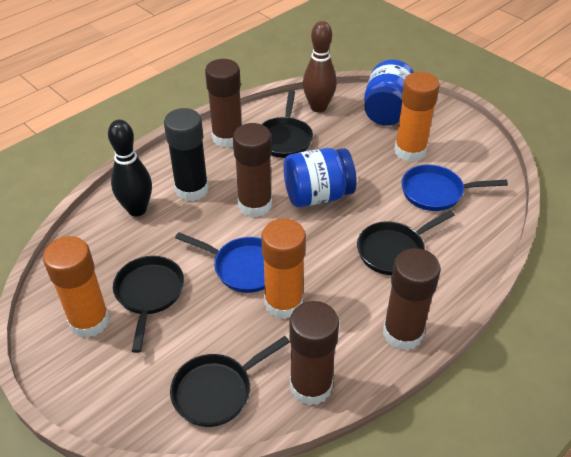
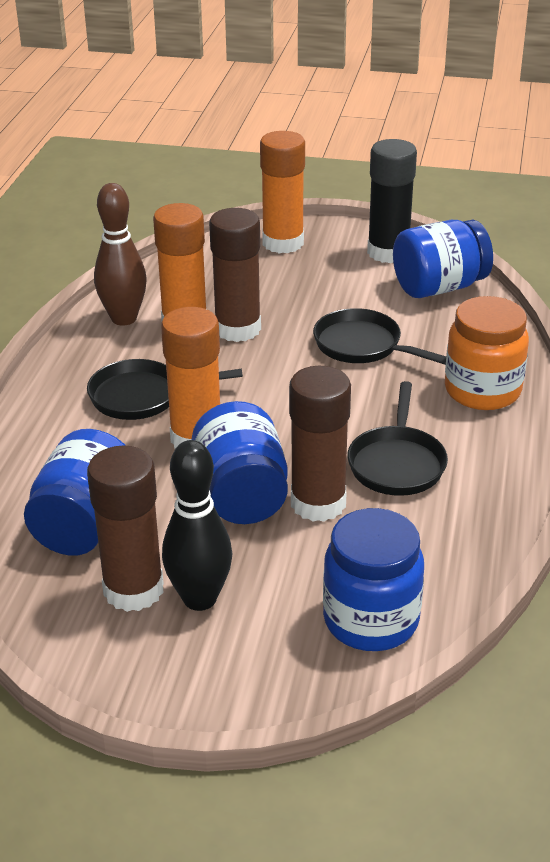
black pan: [113,256,184,353] [170,336,290,427] [261,90,313,158] [357,210,455,275] = 4 -> [87,359,243,420] [313,308,446,365] [347,381,448,496] = 3
blue jar: [284,148,357,207] [364,59,414,126] = 2 -> [24,429,126,556] [191,401,288,524] [323,508,424,651] [393,220,493,298] = 4
blue pan: [175,232,265,293] [401,164,508,211] = 2 -> none = 0
brown glue stick: [205,59,242,148] [233,123,272,217] [289,301,339,406] [383,248,441,351] = 4 -> [87,445,164,612] [209,208,261,342] [289,366,351,522] = 3
orange jar: none = 0 -> [445,296,529,410] = 1

